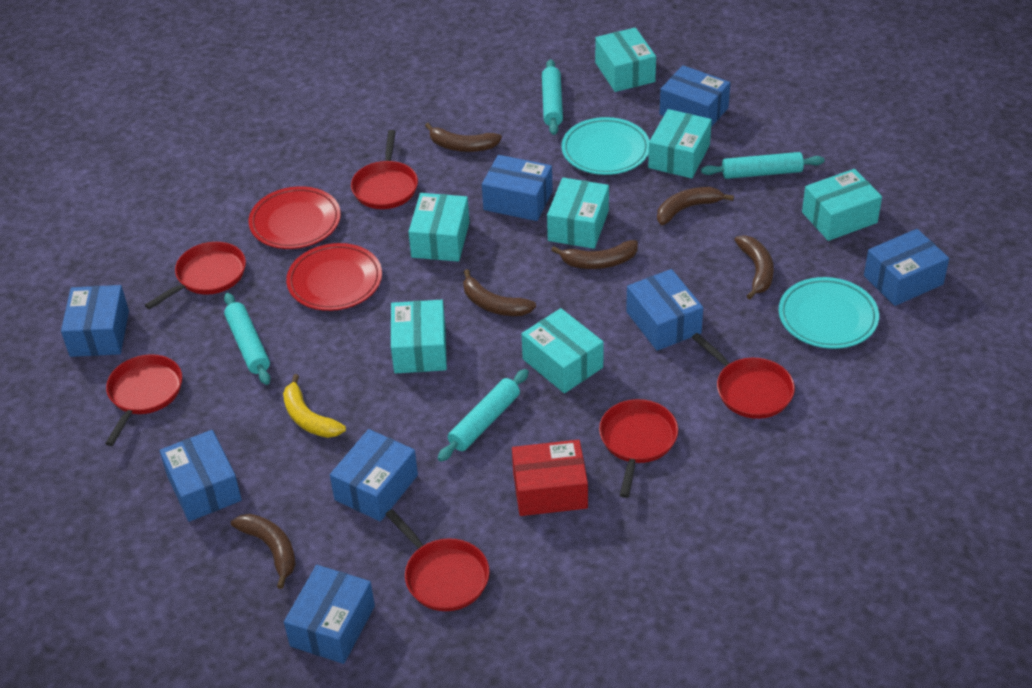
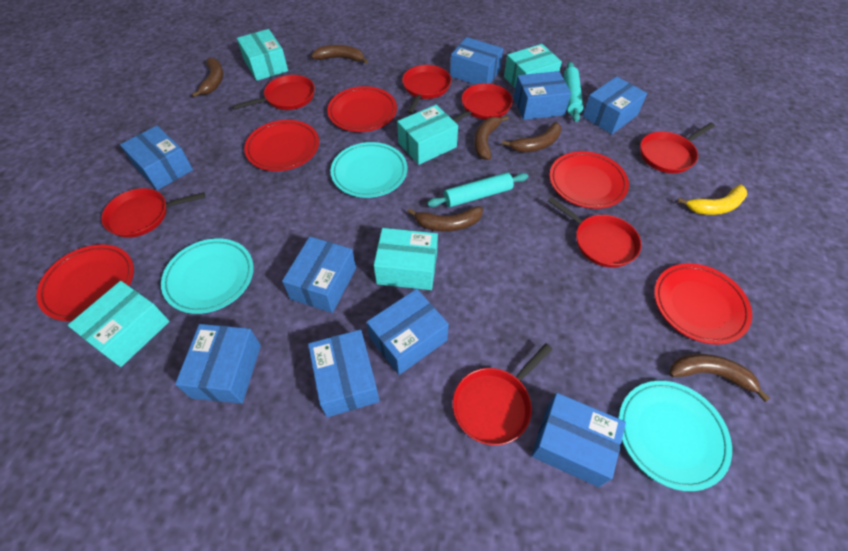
blue box: [61,285,129,357] [160,430,242,522] [284,565,375,664] [330,429,418,522] [482,155,553,221] [626,269,703,351] [660,65,730,127] [864,229,949,306] = 8 -> [120,126,193,190] [175,324,261,404] [282,237,356,313] [308,329,380,417] [367,289,449,375] [450,37,503,85] [514,71,571,120] [531,393,626,487] [583,76,647,134] = 9
red box: [512,439,588,516] = 1 -> none = 0
red pan: [105,354,182,446] [145,242,246,309] [351,130,418,209] [385,509,490,611] [599,399,678,498] [691,333,795,419] = 6 -> [101,188,205,238] [232,75,315,110] [402,65,451,114] [452,83,513,123] [453,343,552,445] [548,197,641,268] [640,123,715,173] = 7
red plate: [249,186,341,249] [286,243,382,311] = 2 -> [36,244,134,321] [244,120,319,171] [327,86,397,132] [549,151,629,209] [654,263,752,345] = 5
turquoise box: [391,300,447,374] [408,193,469,262] [522,308,604,393] [547,178,609,249] [595,27,656,92] [648,109,712,178] [802,169,882,241] = 7 -> [68,281,170,367] [237,29,288,81] [374,228,438,290] [397,105,458,165] [504,44,562,88] = 5
turquoise plate: [562,117,650,175] [779,277,879,349] = 2 -> [161,238,254,314] [330,142,407,198] [619,381,732,491] = 3
turquoise rolling pin: [224,293,271,385] [438,369,529,462] [542,59,563,135] [701,152,824,179] = 4 -> [427,173,528,207] [564,62,583,122] = 2

